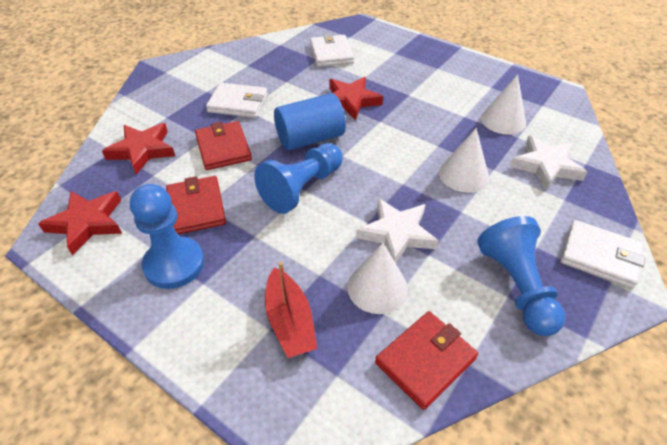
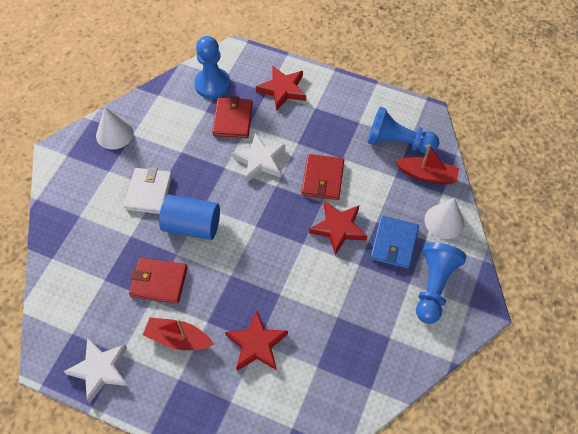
blue wallet: none = 0 -> [370,216,419,269] = 1
red boat: [265,261,317,358] = 1 -> [143,317,214,350] [395,144,459,184] = 2
white cone: [347,243,408,314] [439,128,489,193] [481,75,526,135] = 3 -> [96,107,133,149] [424,198,465,239] = 2
white wallet: [206,83,268,118] [310,34,354,67] [560,220,645,289] = 3 -> [124,167,172,214] = 1

